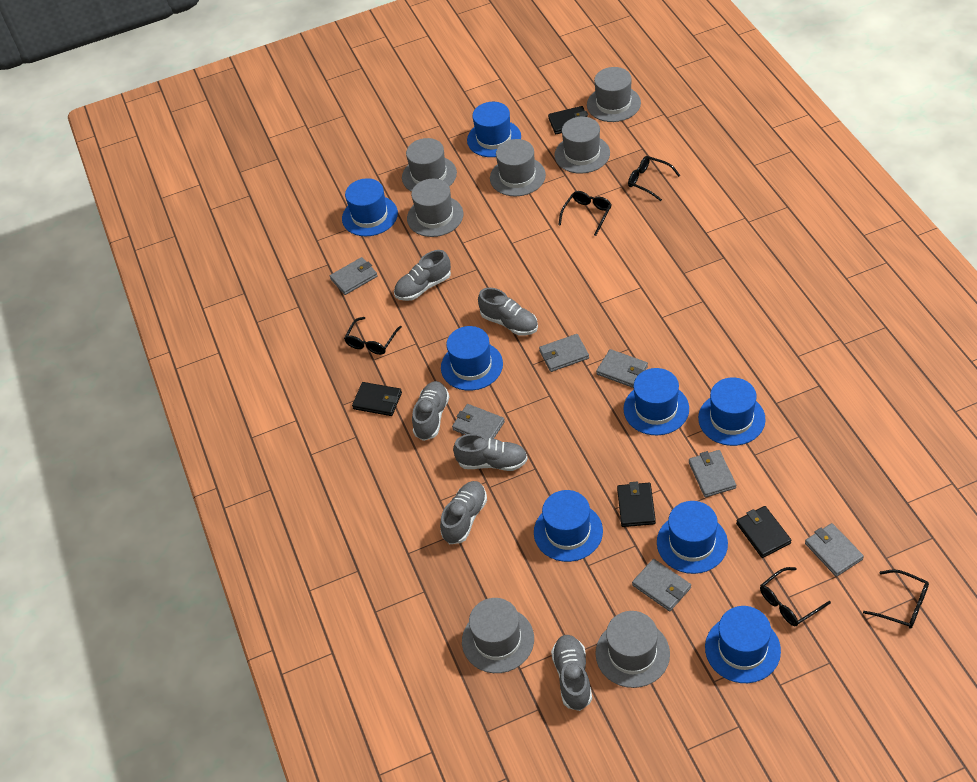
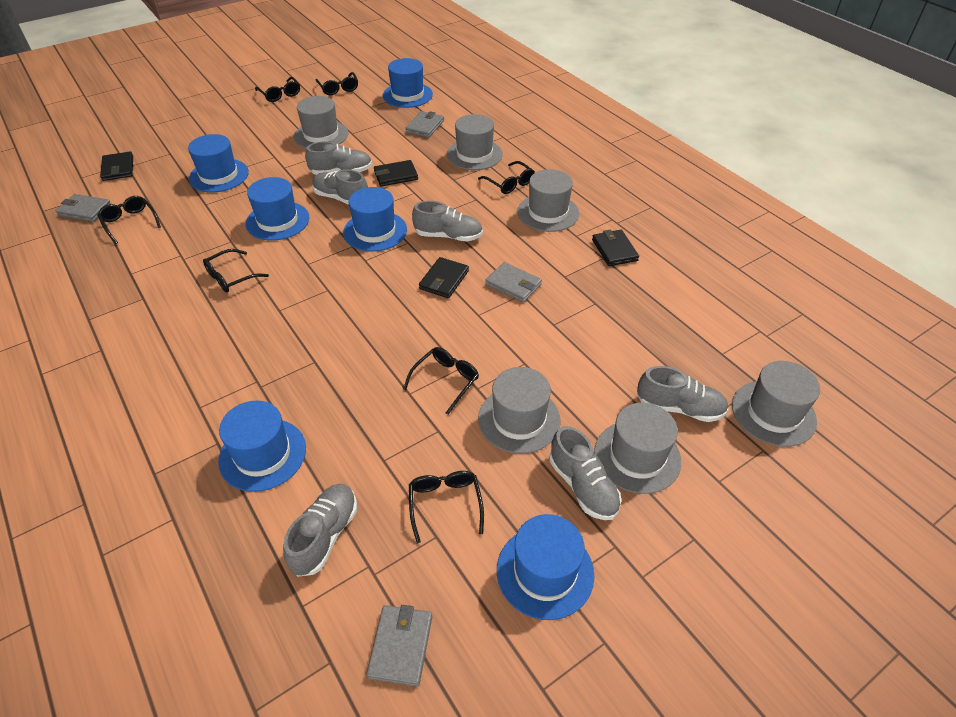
black glasses: [344,317,402,355] [558,191,611,236] [628,156,680,201] [760,567,831,626] [863,569,929,629] = 5 -> [97,196,161,244] [203,249,269,292] [255,77,300,102] [316,72,358,95] [403,347,479,415] [409,471,484,543] [478,161,535,194] = 7
blue hat: [342,178,398,236] [441,326,503,391] [467,102,521,157] [534,490,603,562] [623,368,689,435] [657,501,728,574] [698,377,766,446] [705,606,781,683] = 8 -> [188,134,249,192] [218,401,306,492] [246,177,309,241] [343,187,407,252] [383,58,433,108] [497,514,594,620] = 6
grey hat: [402,138,457,192] [407,179,463,237] [462,598,534,673] [490,139,546,196] [554,117,610,174] [587,67,641,122] [595,611,670,688] = 7 -> [294,96,348,148] [447,114,503,170] [478,367,561,454] [517,169,579,232] [594,403,681,494] [732,361,820,447] = 6
grey wallet: [330,257,378,295] [452,404,505,439] [539,334,589,372] [596,349,648,388] [632,559,691,611] [689,450,736,497] [805,523,864,577] = 7 -> [56,194,111,222] [367,605,432,686] [405,111,444,138] [485,262,542,303] = 4

